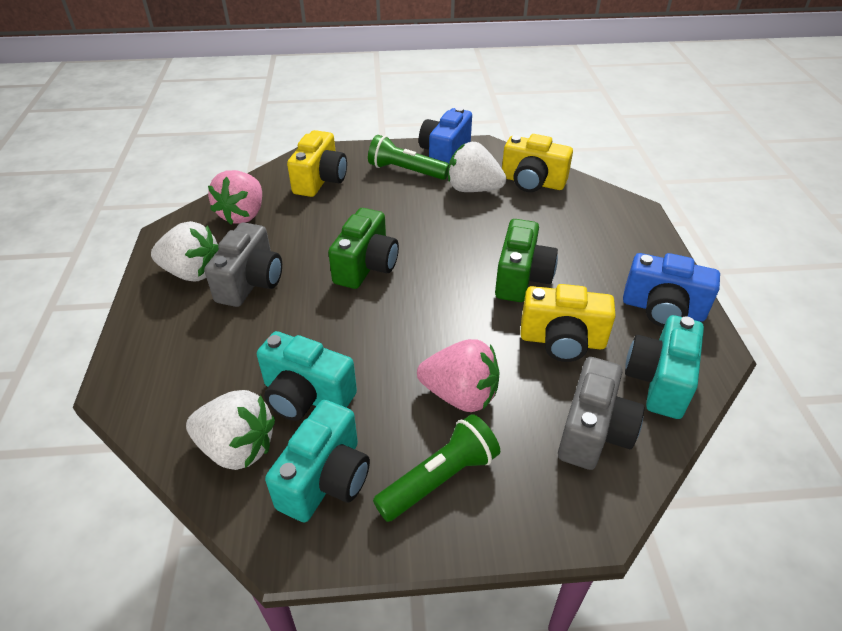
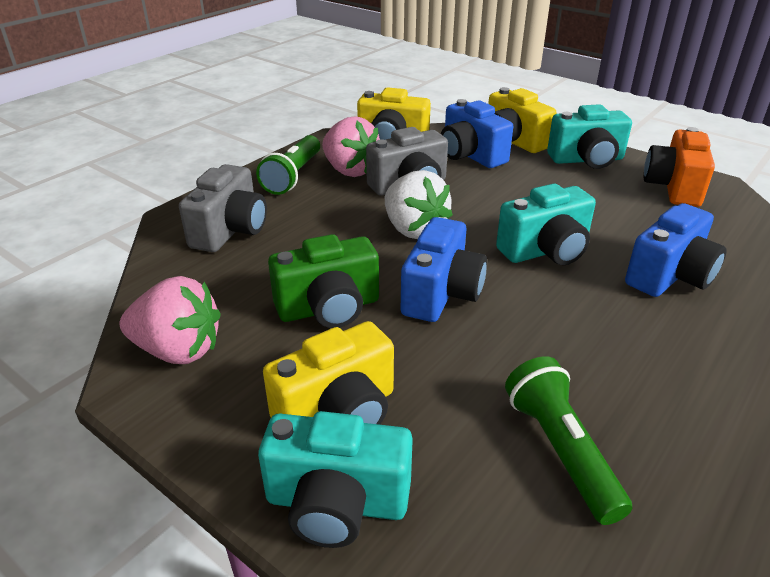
blue camera: [419,107,472,163] [623,253,720,327] = 2 -> [401,217,487,322] [441,99,513,168] [625,203,727,297] = 3
green camera: [328,208,399,289] [495,219,558,302] = 2 -> [268,234,379,328] = 1
orange camera: none = 0 -> [644,127,715,207] = 1
white strawberry: [151,221,219,281] [186,390,275,470] [448,142,507,192] = 3 -> [385,170,453,239] = 1

